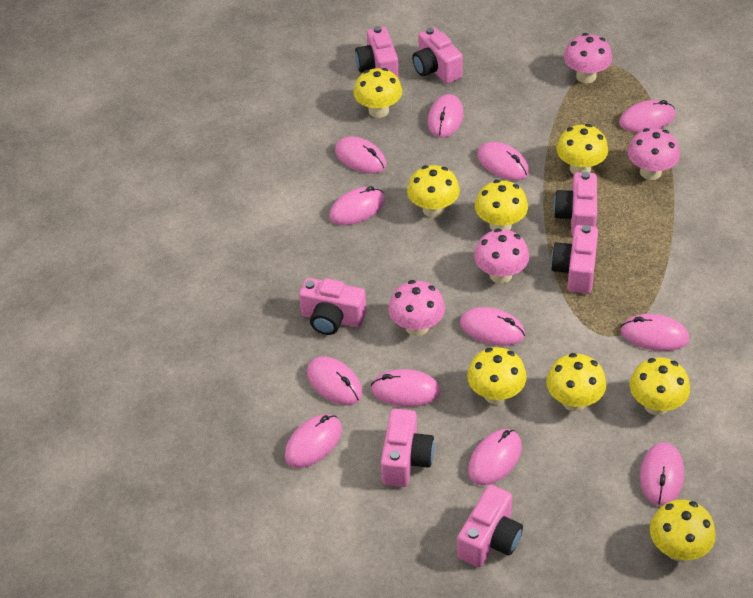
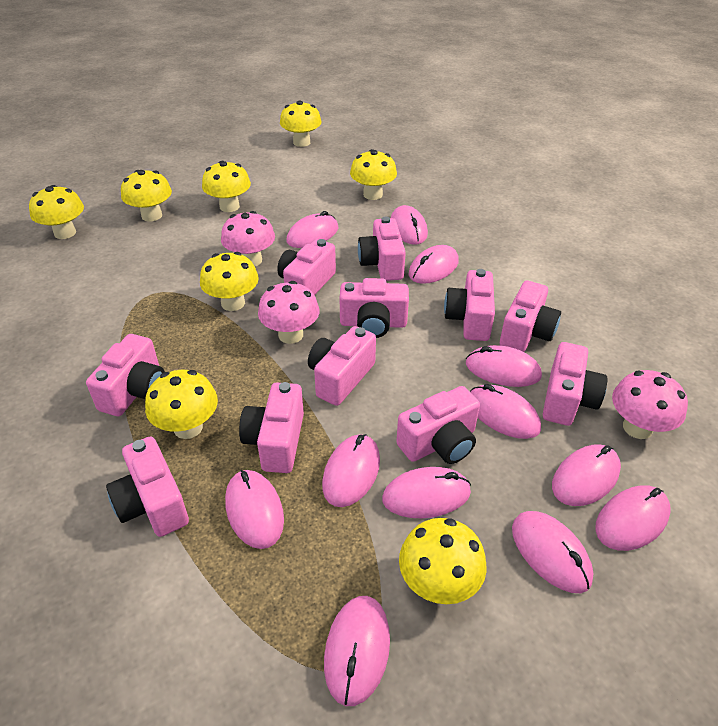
pink camera: [299,278,366,335] [355,26,399,79] [381,409,434,487] [412,27,463,84] [457,485,523,567] [551,225,598,294] [553,172,597,236] = 7 -> [86,334,165,416] [106,437,189,537] [239,382,304,473] [277,239,336,295] [308,326,376,406] [340,278,409,338] [358,217,406,281] [396,386,480,464] [444,269,495,341] [500,280,561,352] [543,342,607,426] = 11
pink mushroom: [388,280,445,336] [474,228,529,284] [564,33,612,83] [628,128,680,180] = 4 -> [221,211,275,266] [258,281,319,344] [612,370,688,439] = 3

